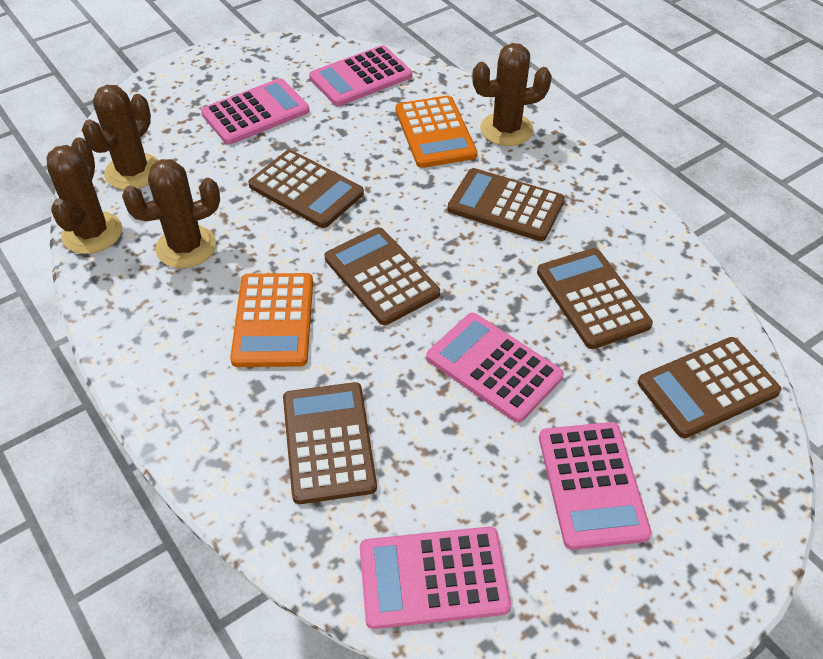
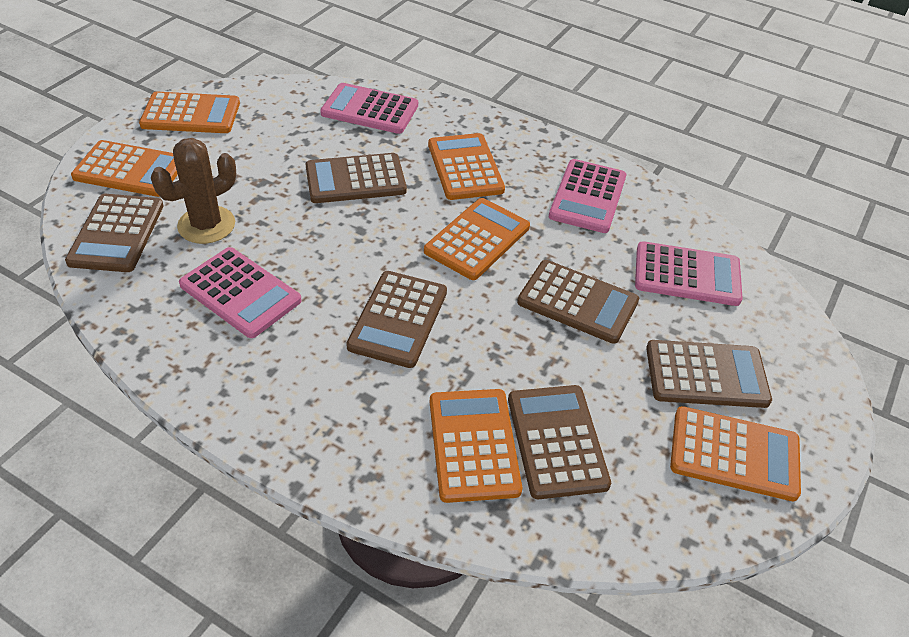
brown cactus: [46,137,122,254] [82,85,159,190] [122,159,220,268] [472,43,552,146] = 4 -> [151,138,236,244] = 1
orange calculator: [230,273,313,367] [396,95,477,168] = 2 -> [71,140,178,197] [139,92,240,133] [424,198,530,280] [428,133,505,200] [430,389,522,503] [670,406,801,501] = 6
pink calculator: [201,78,309,144] [309,45,412,106] [360,527,511,629] [426,313,564,423] [539,422,652,550] = 5 -> [179,247,302,338] [320,83,418,134] [549,159,626,233] [635,241,743,306] = 4

